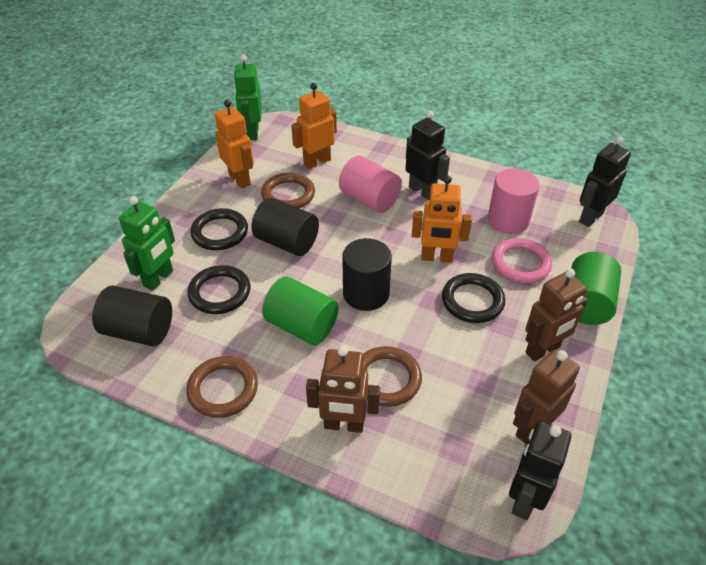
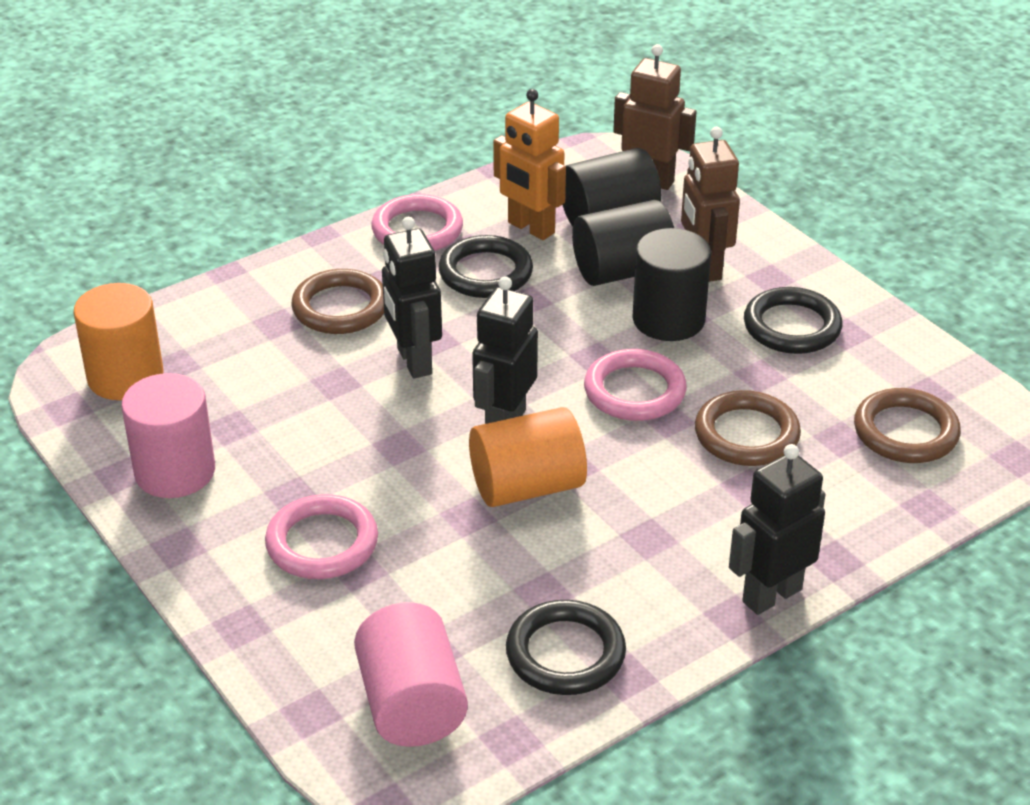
brown robot: [306,346,380,433] [513,349,580,444] [525,268,587,361] = 3 -> [613,44,697,190] [681,127,740,282] = 2
green cylinder: [262,277,338,345] [571,252,621,325] = 2 -> none = 0
green robot: [119,196,175,291] [233,55,262,140] = 2 -> none = 0
orange cylinder: none = 0 -> [74,283,163,400] [469,407,587,507] = 2
orange robot: [215,100,254,189] [291,83,337,169] [412,175,472,263] = 3 -> [493,89,566,240] = 1
pink ring: [492,238,552,283] = 1 -> [265,494,378,579] [372,194,463,251] [584,349,687,421] = 3

